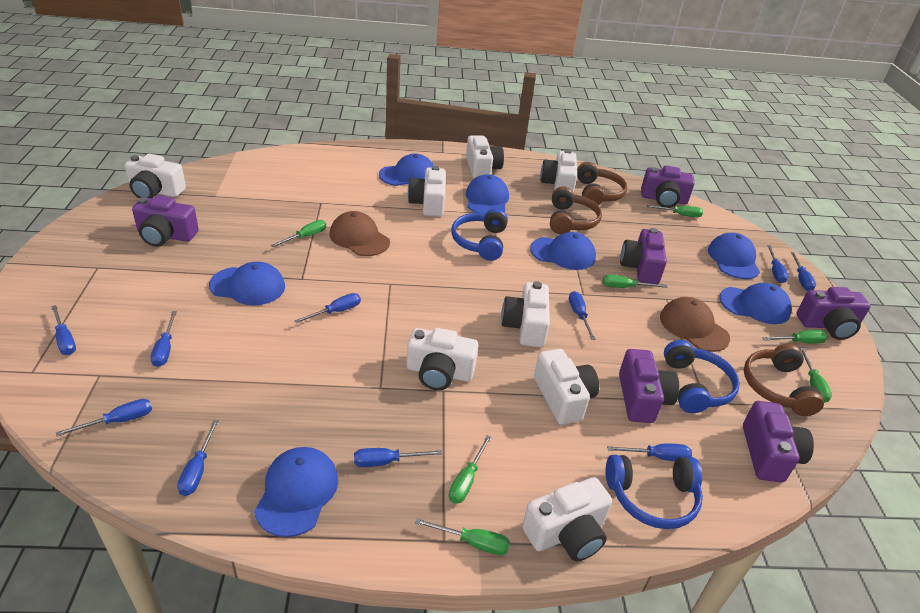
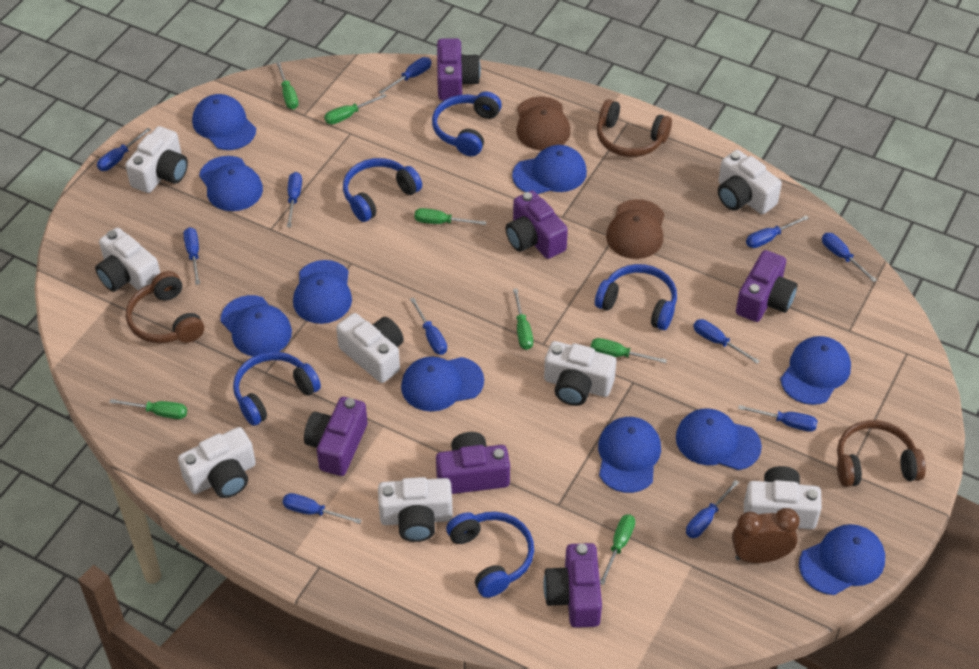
blue cap: [209,262,285,305] [254,447,338,537] [379,154,434,186] [466,174,509,213] [530,232,596,270] [708,233,760,279] [719,283,792,324] = 7 -> [192,94,256,150] [199,156,263,211] [220,295,292,357] [293,260,352,324] [401,357,484,412] [512,145,587,194] [598,417,661,493] [676,408,762,470] [780,336,851,405] [799,524,885,595] = 10
blue headphones: [451,208,508,261] [606,455,703,529] [664,340,740,413] = 3 -> [233,352,321,426] [343,158,422,222] [432,91,502,156] [446,512,534,598] [595,264,677,330] = 5
blue screwdriver: [51,305,76,355] [56,399,152,437] [151,311,177,367] [177,420,219,496] [294,293,361,323] [354,448,442,467] [569,291,596,340] [607,444,692,461] [767,245,788,283] [791,252,816,291] = 10 -> [97,128,151,171] [183,227,200,285] [282,493,362,524] [287,172,302,227] [379,57,431,94] [410,298,447,355] [686,480,739,538] [693,319,760,364] [738,405,818,432] [746,215,809,248] [822,233,877,282] = 11
brown clock: none = 0 -> [732,508,800,563] = 1

